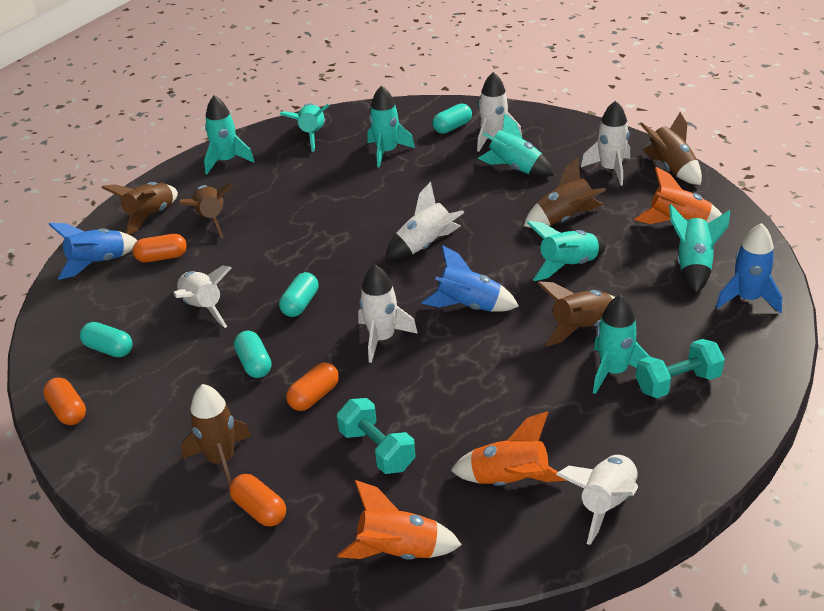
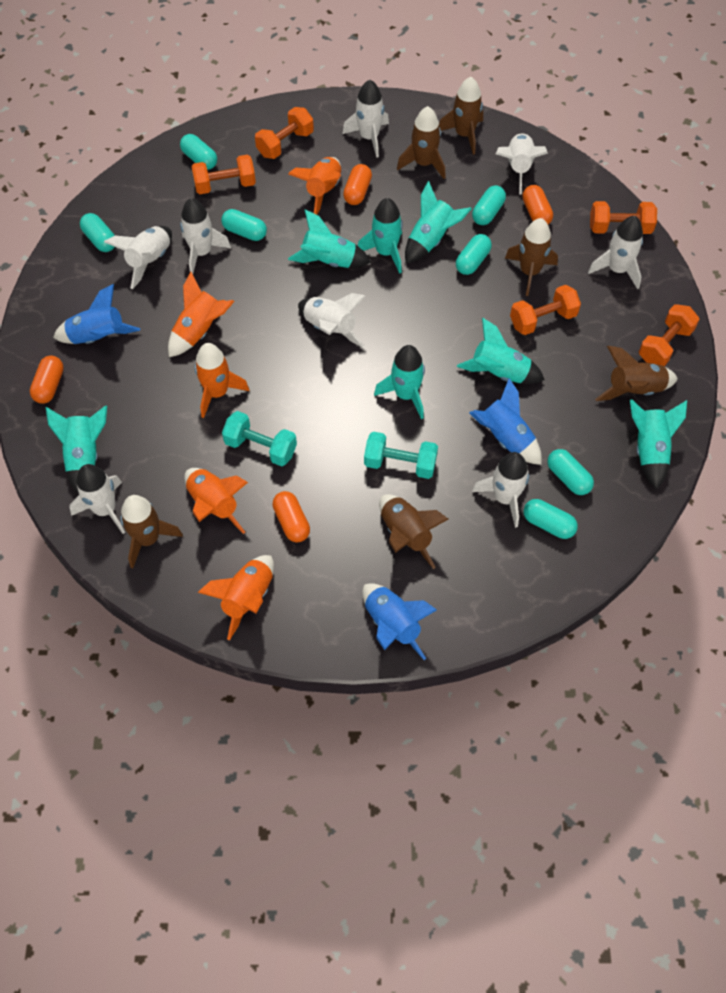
orange dumbbell: none = 0 -> [191,155,256,194] [255,107,314,159] [510,285,581,335] [590,201,657,234] [639,304,700,366] = 5
orange rocket: [337,480,462,560] [451,411,568,486] [634,167,722,224] = 3 -> [168,272,235,357] [184,468,248,534] [195,343,249,418] [198,555,274,640] [288,157,341,215] = 5
turquoise capsule: [80,322,133,357] [234,331,272,378] [279,272,318,317] [432,103,472,134] = 4 -> [80,213,115,252] [180,134,217,170] [221,209,267,241] [456,234,492,275] [472,185,506,225] [524,499,578,539] [547,449,594,495] = 7
white rocket: [173,265,232,328] [358,265,418,363] [385,182,464,259] [477,72,522,152] [556,454,638,545] [581,101,630,186] = 6 -> [69,464,125,534] [104,226,172,289] [180,198,231,274] [298,293,366,348] [342,80,389,158] [472,452,529,528] [496,133,548,194] [588,216,643,289] = 8

